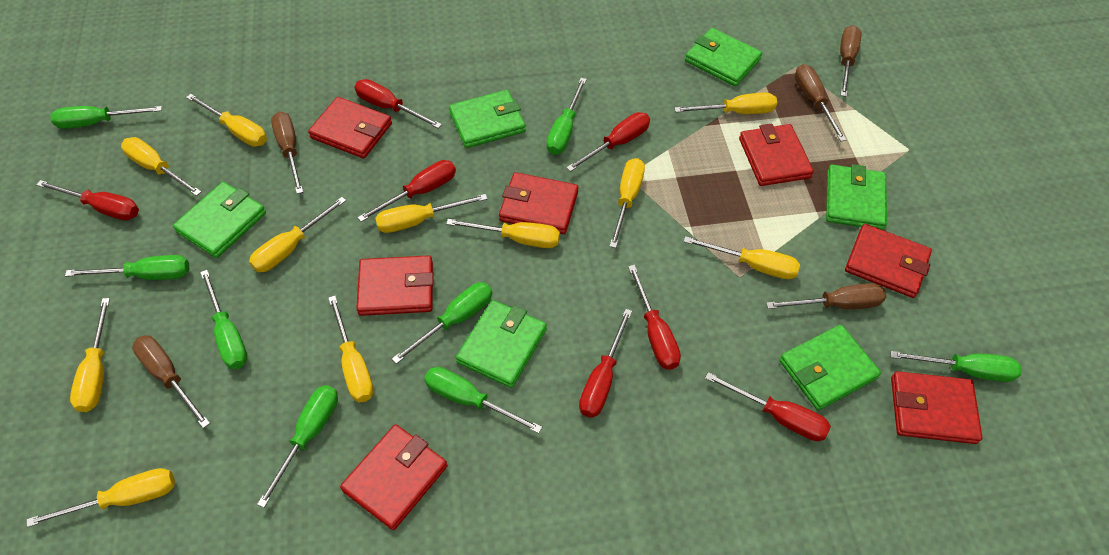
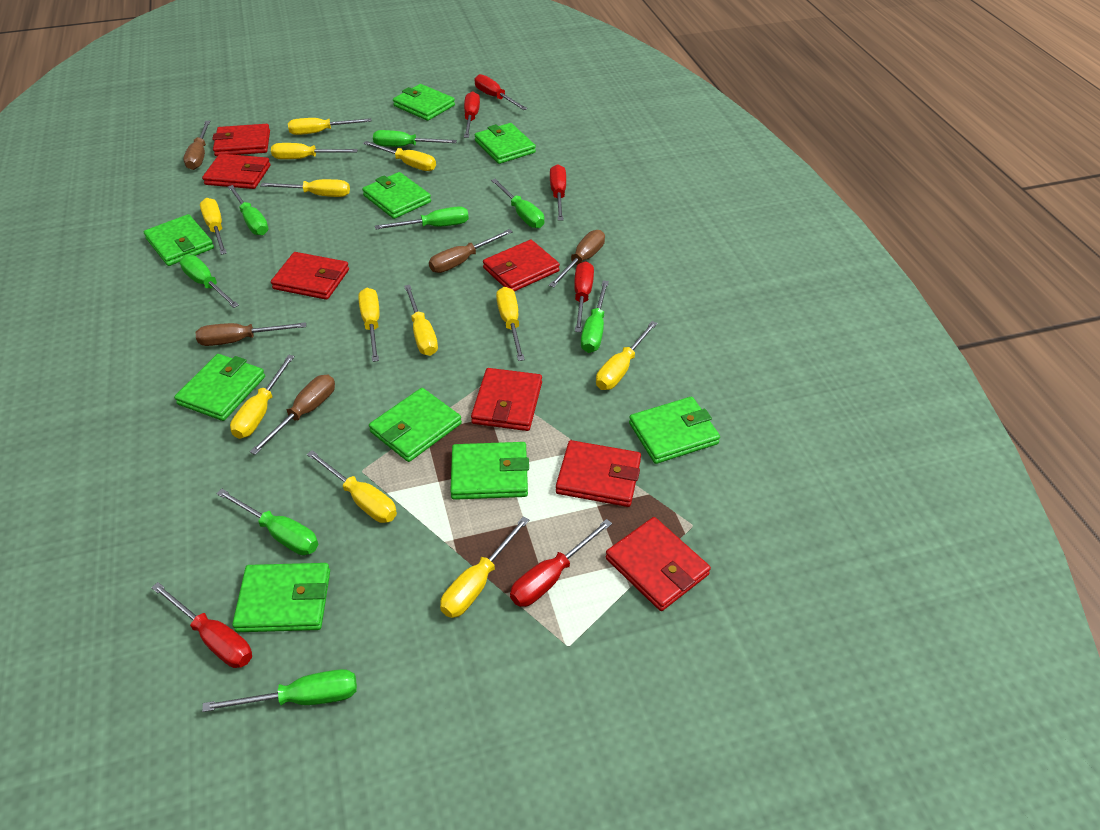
green wallet: [173,182,266,258] [449,90,526,148] [456,300,547,388] [685,28,762,86] [779,325,881,410] [826,164,887,230] = 6 -> [144,214,214,266] [174,354,265,421] [232,563,330,632] [362,172,431,219] [369,388,462,462] [393,84,455,121] [450,442,529,500] [475,123,536,164] [629,397,720,464] = 9
red screwdriver: [36,180,139,220] [354,79,442,129] [357,160,456,222] [566,112,650,172] [579,309,632,418] [628,265,681,370] [705,372,831,441] = 7 -> [151,582,252,668] [464,91,480,138] [475,74,527,110] [510,519,612,607] [550,164,566,221] [574,261,594,332] = 6
yellow screwdriver: [27,468,175,527] [70,298,110,412] [121,137,201,196] [186,94,267,147] [249,197,346,272] [328,296,374,402] [375,194,487,233] [446,219,560,248] [609,158,645,248] [674,93,777,114] [683,236,800,279] = 11 -> [200,198,227,255] [230,355,294,439] [260,179,350,197] [271,143,358,159] [288,118,371,135] [307,450,397,523] [358,288,379,362] [363,141,436,171] [404,285,438,356] [440,516,529,618] [496,287,525,361] [596,321,658,390] = 12

